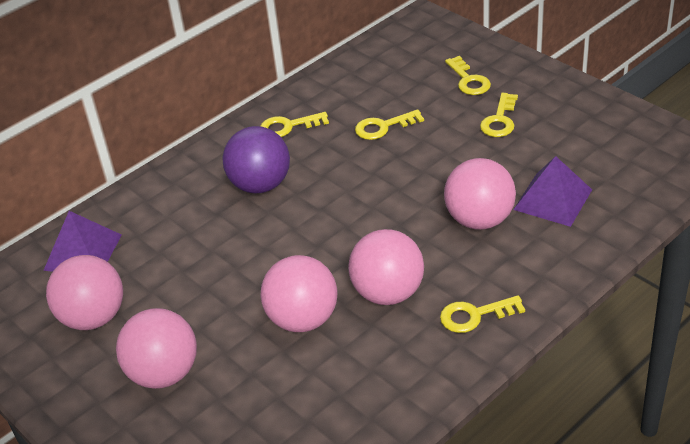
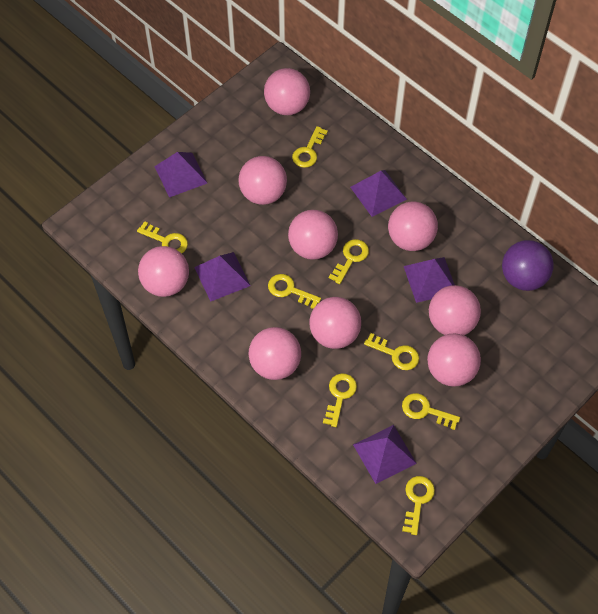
pink ball: [46,255,123,330] [116,308,197,389] [260,255,337,332] [348,229,424,305] [444,158,516,230] = 5 -> [138,246,189,297] [238,156,287,205] [249,327,301,380] [264,68,310,115] [288,210,338,260] [309,297,361,349] [388,202,438,251] [427,333,481,387] [429,285,481,335] = 9
purple pyramid: [43,211,122,272] [513,156,592,227] = 2 -> [154,152,207,197] [194,252,250,302] [350,170,407,217] [353,425,417,484] [404,257,455,303] = 5
yellow key: [260,112,329,137] [355,109,424,140] [440,295,525,333] [445,56,491,95] [480,93,518,137] = 5 -> [137,221,188,254] [268,274,321,309] [292,126,328,168] [323,374,357,427] [329,239,369,284] [364,333,419,370] [402,393,460,430] [402,476,435,535] = 8

